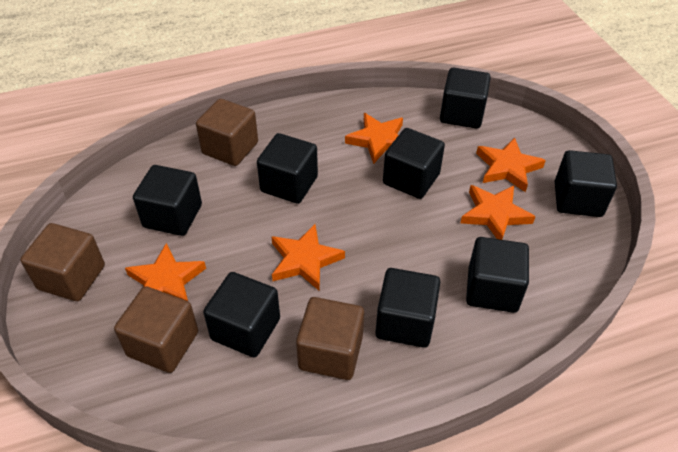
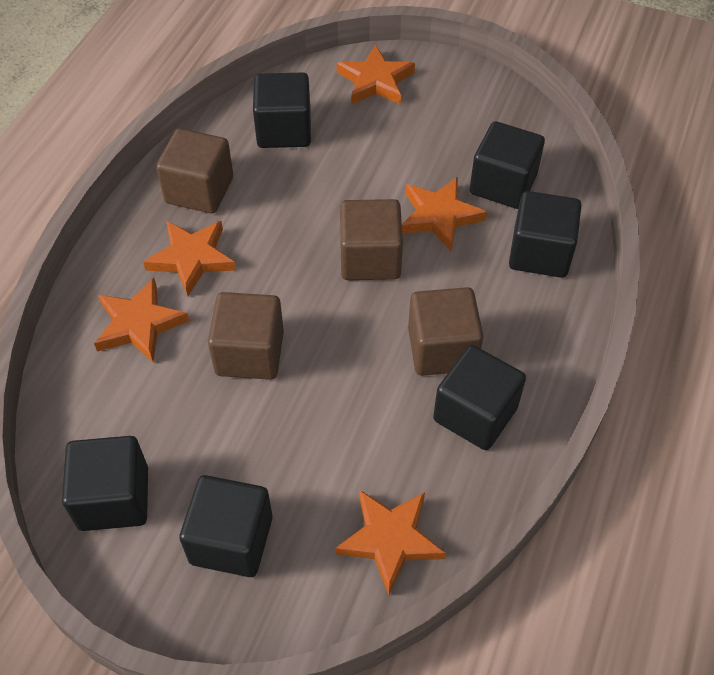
black cube: [133,165,202,236] [203,272,280,358] [257,133,318,204] [375,268,440,348] [383,128,445,199] [440,68,491,129] [466,237,529,313] [555,150,617,217] = 8 -> [62,436,148,531] [179,475,272,577] [253,72,311,148] [433,345,526,450] [470,121,545,209] [509,191,581,278] = 6

